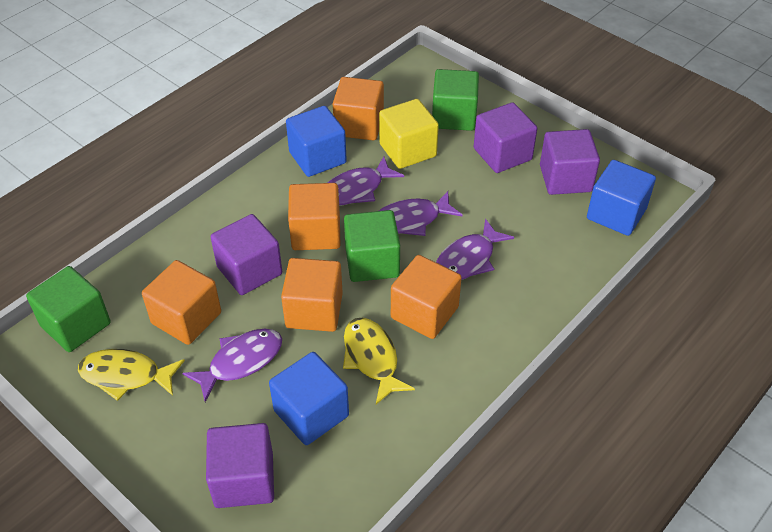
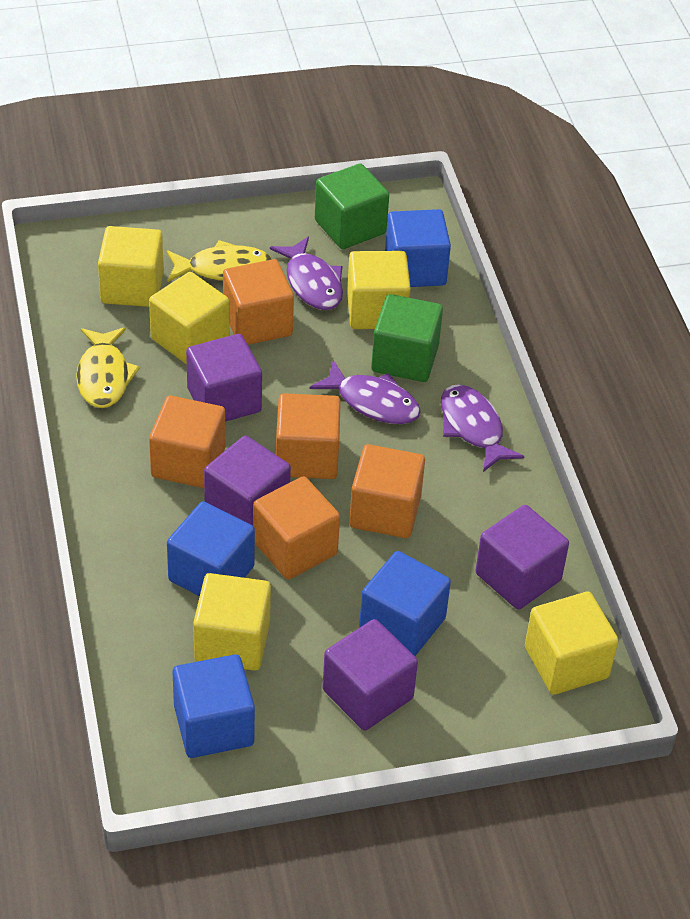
blue cube: [269,352,349,445] [286,106,347,177] [587,160,656,236] = 3 -> [167,501,255,596] [173,654,255,758] [359,551,451,656] [385,209,451,287] = 4
green cube: [26,266,111,352] [344,210,400,282] [432,69,479,131] = 3 -> [315,163,389,249] [371,294,443,382] = 2
purple fish: [182,329,282,402] [328,156,404,206] [379,191,463,236] [436,219,514,280] = 4 -> [270,236,343,310] [310,360,421,424] [441,384,525,472] = 3
yellow cube: [379,99,439,169] = 1 -> [98,226,164,307] [149,272,230,365] [193,573,271,671] [347,251,411,329] [525,591,618,695] = 5

